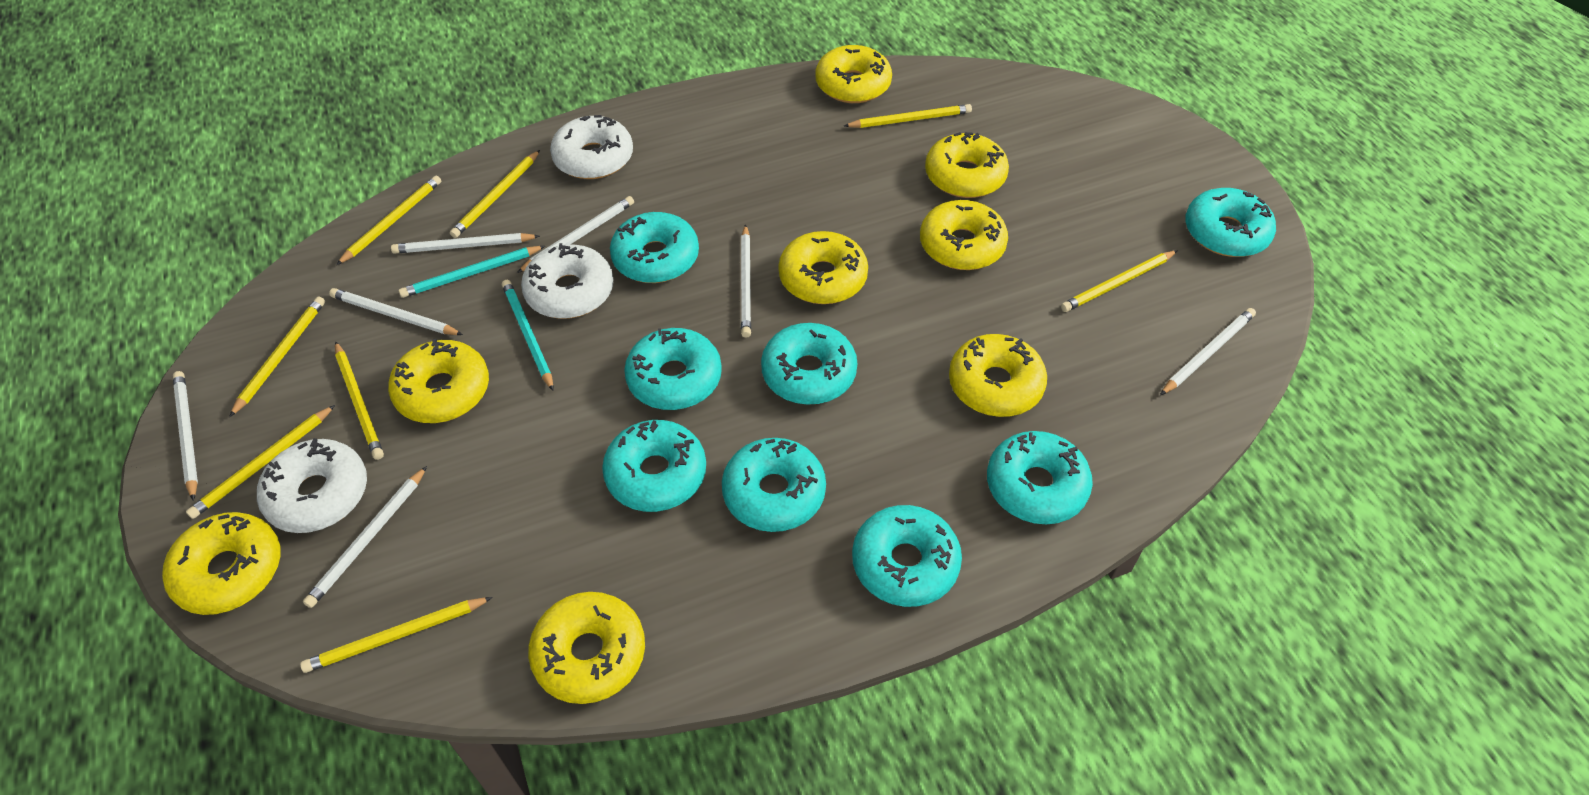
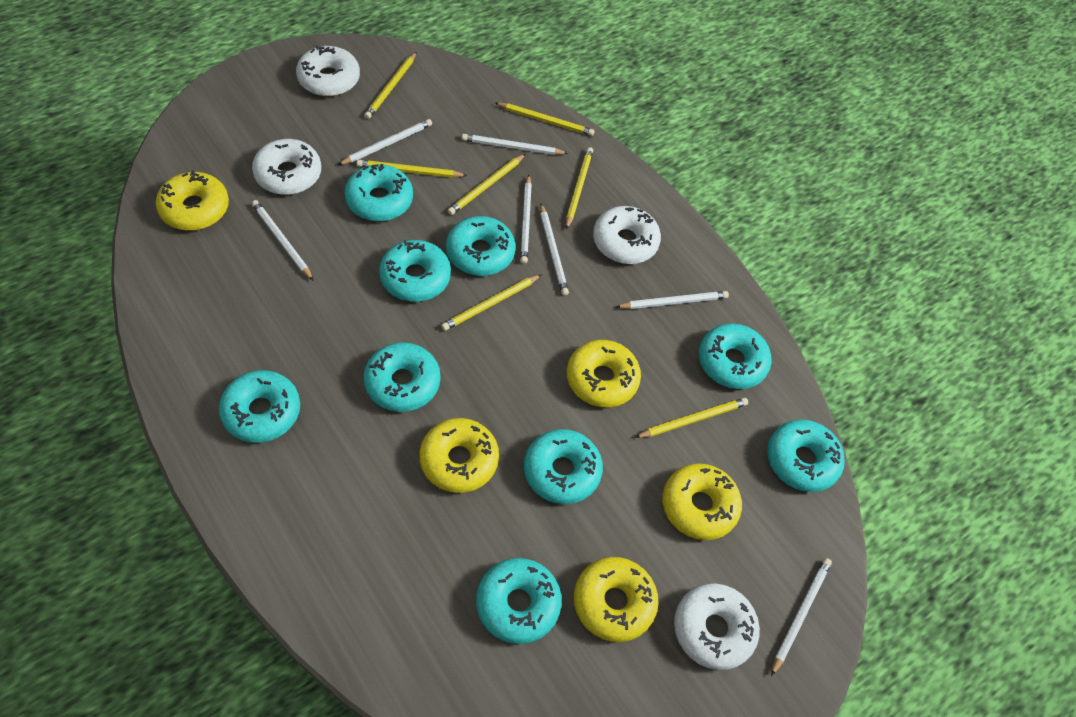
turquoise donut: [602,420,706,512] [610,212,699,283] [624,328,722,410] [722,438,826,532] [761,323,857,405] [852,505,962,607] [987,431,1093,524] [1185,188,1276,257] = 8 -> [219,370,300,443] [344,164,413,221] [363,342,440,412] [379,240,451,302] [446,216,516,276] [476,558,562,644] [524,429,603,504] [699,323,771,389] [767,420,845,492] = 9
turquoise pencil: [399,246,545,298] [502,280,553,391] = 2 -> none = 0
white donut: [257,438,367,533] [521,243,614,319] [550,115,633,179] = 3 -> [252,139,321,195] [296,46,360,96] [593,206,661,264] [674,583,760,670] = 4
yellow donut: [162,512,280,615] [388,339,489,423] [528,592,645,704] [778,231,868,304] [815,45,892,103] [920,200,1008,270] [925,132,1009,198] [949,334,1047,417] = 8 -> [156,170,229,231] [420,418,499,493] [567,340,641,407] [574,557,659,642] [662,464,742,540] = 5
yellow pencil: [186,405,335,519] [229,297,325,417] [300,597,493,673] [335,341,384,460] [336,176,441,265] [450,150,540,238] [844,104,972,128] [1061,250,1178,312] = 8 -> [357,160,467,178] [364,52,416,119] [441,274,542,331] [448,154,525,215] [495,103,595,136] [566,147,593,230] [635,397,748,438] = 7

